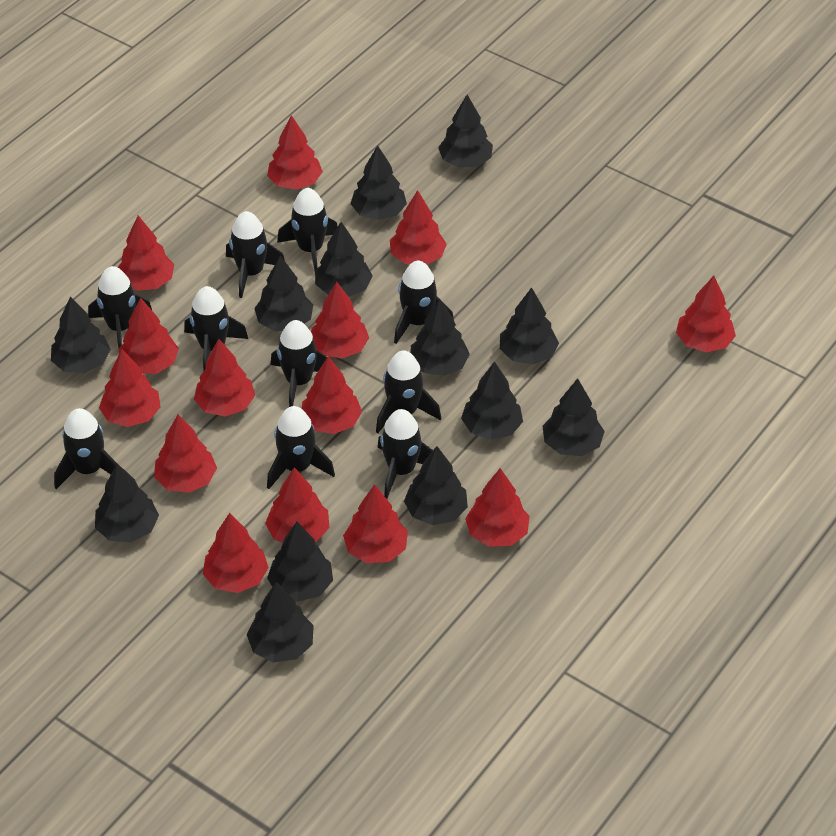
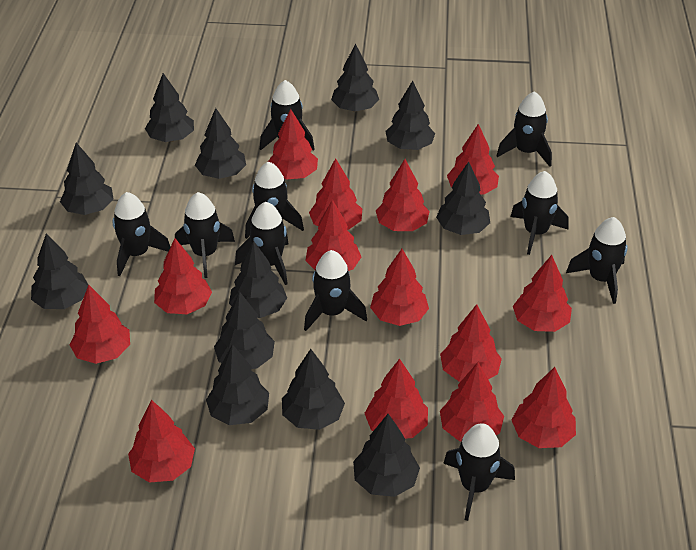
black tree: [51,296,111,373] [95,464,159,542] [246,582,314,662] [254,255,313,331] [267,522,333,602] [315,222,373,297] [351,145,407,220] [404,446,468,525] [410,299,470,376] [438,95,493,167] [461,361,523,440] [500,287,559,365] [542,378,605,456] = 13 -> [31,234,88,309] [60,142,114,215] [145,73,194,142] [195,108,246,179] [206,344,269,425] [214,291,275,369] [229,241,287,318] [282,349,345,430] [331,44,379,112] [353,414,420,497] [386,81,435,150] [436,162,490,235] = 12

